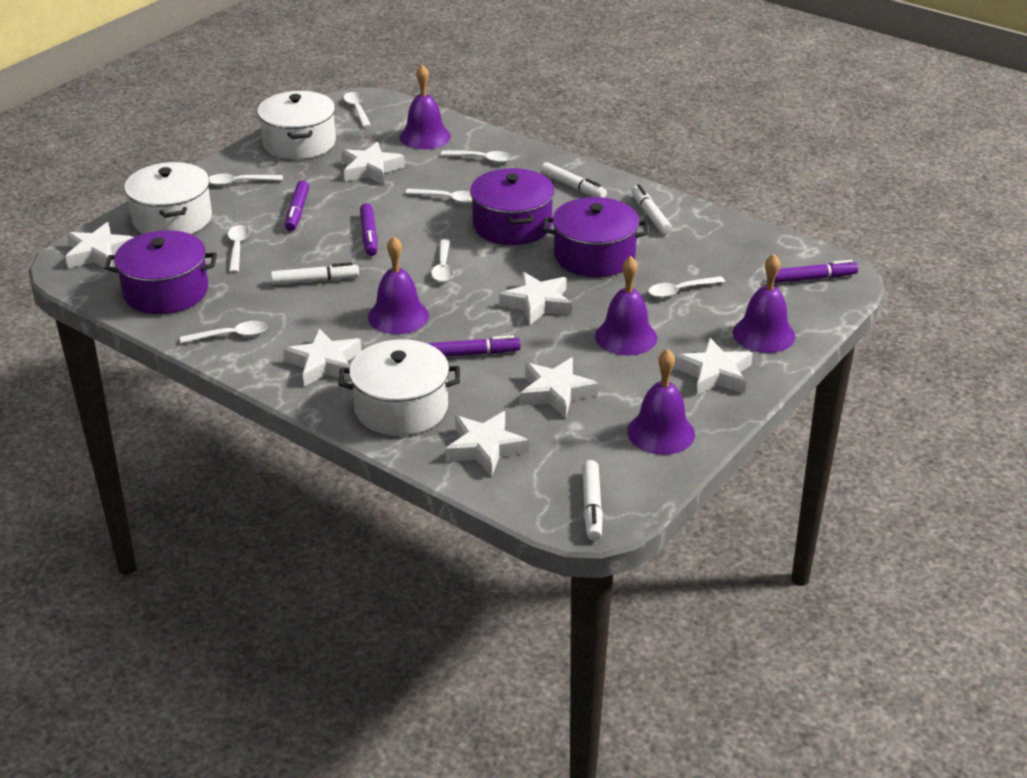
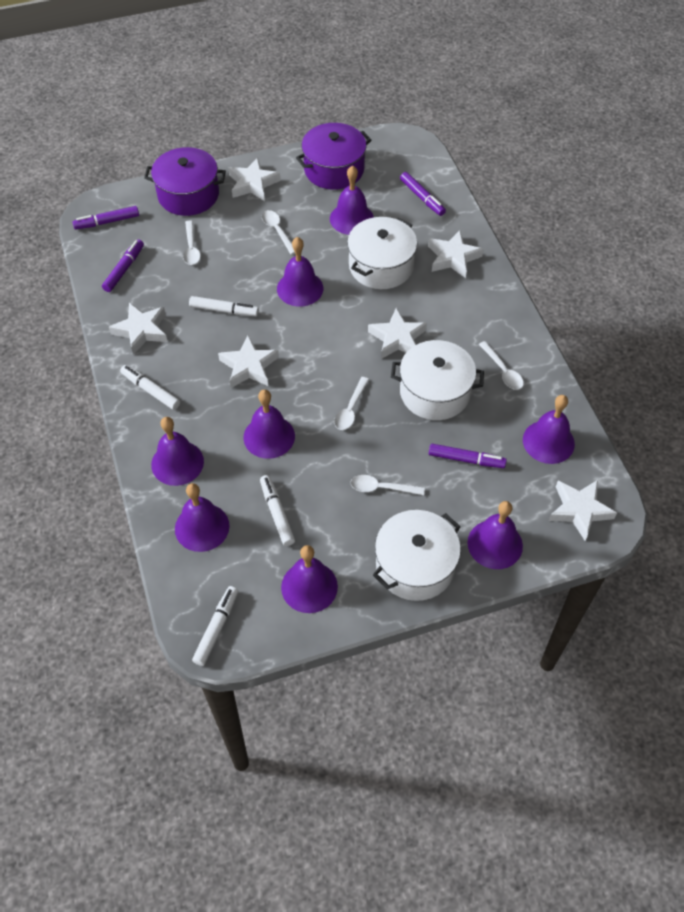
purple bell: [368,237,429,334] [400,65,451,149] [595,256,657,356] [627,349,695,455] [733,254,795,353] = 5 -> [151,417,204,486] [175,483,230,552] [244,389,295,459] [277,237,323,307] [281,545,338,613] [330,165,374,235] [467,501,523,569] [523,395,575,464] = 8
purple pot: [104,230,217,314] [470,168,555,245] [543,197,648,277] = 3 -> [144,147,226,216] [296,123,372,190] = 2
white spoon: [180,321,268,343] [209,174,283,186] [228,225,250,273] [343,92,371,128] [405,189,472,204] [431,239,454,282] [441,151,512,163] [648,276,725,298] = 8 -> [183,220,201,265] [262,210,295,255] [334,377,369,430] [351,475,425,495] [479,341,524,390] = 5
white star: [65,222,134,268] [283,329,361,386] [341,142,405,185] [445,411,529,476] [499,272,572,326] [520,357,599,418] [674,338,753,395] = 7 -> [109,303,168,355] [218,336,279,388] [228,157,280,201] [368,308,427,359] [428,230,483,278] [549,480,617,541] = 6

